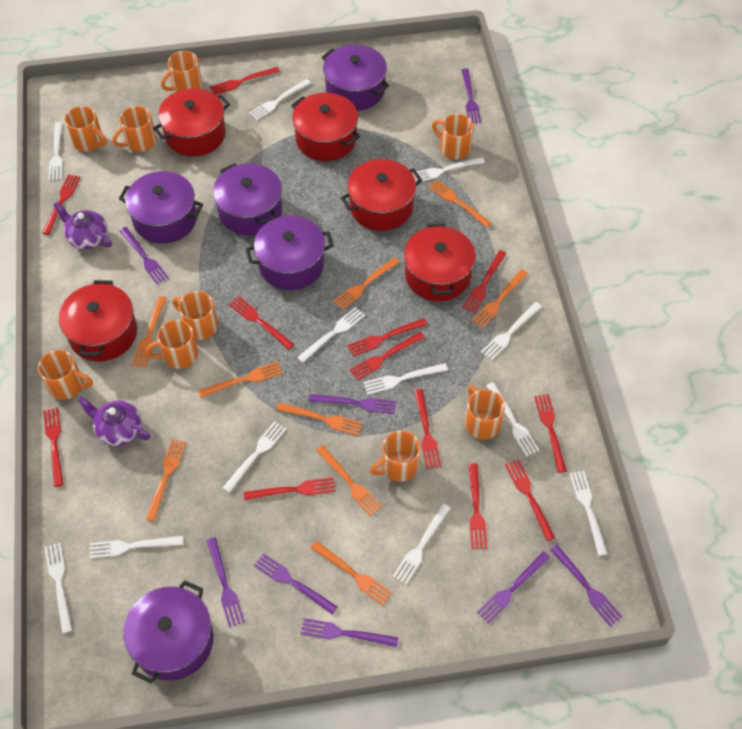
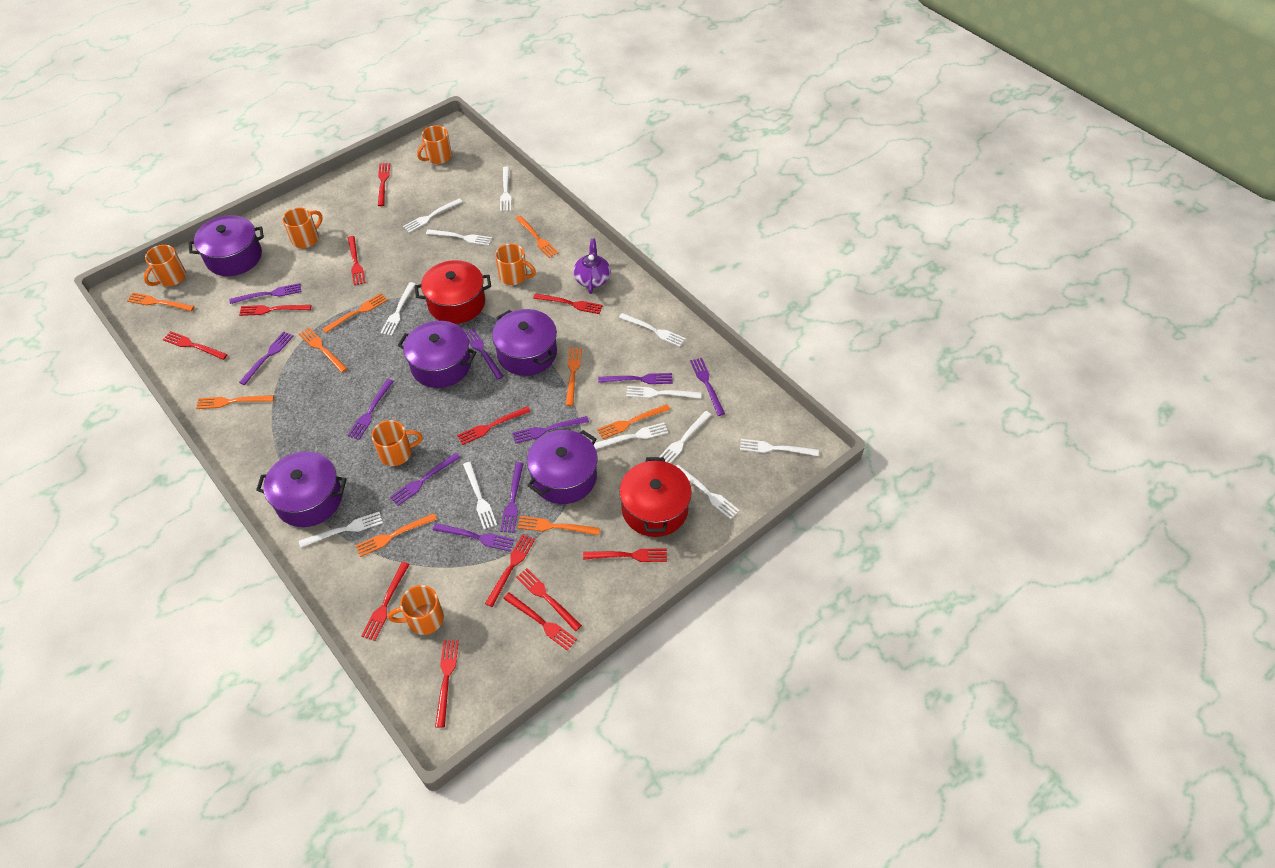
orange mug: [38,350,93,400] [65,106,107,152] [112,106,157,152] [145,320,198,369] [161,51,202,92] [172,291,218,340] [370,431,421,482] [432,114,474,160] [465,385,505,440] = 9 -> [144,245,186,286] [282,208,323,248] [372,420,423,466] [388,585,444,635] [417,126,452,164] [495,244,536,285] = 6
purple fork: [120,227,169,285] [206,537,245,628] [254,553,338,614] [301,618,398,647] [309,394,396,414] [461,68,481,123] [477,551,550,624] [550,545,622,626] = 8 -> [229,283,301,304] [239,332,294,385] [348,379,394,440] [390,453,460,506] [433,523,514,552] [466,328,504,380] [500,462,524,533] [512,416,589,444] [598,373,673,384] [690,358,725,416] = 10
purple teapot: [53,202,112,250] [78,397,150,446] = 2 -> [573,238,611,294] = 1
red pot: [59,280,137,362] [153,88,230,157] [291,93,360,161] [341,159,422,231] [404,223,475,301] = 5 -> [415,260,491,324] [619,457,692,537] = 2

